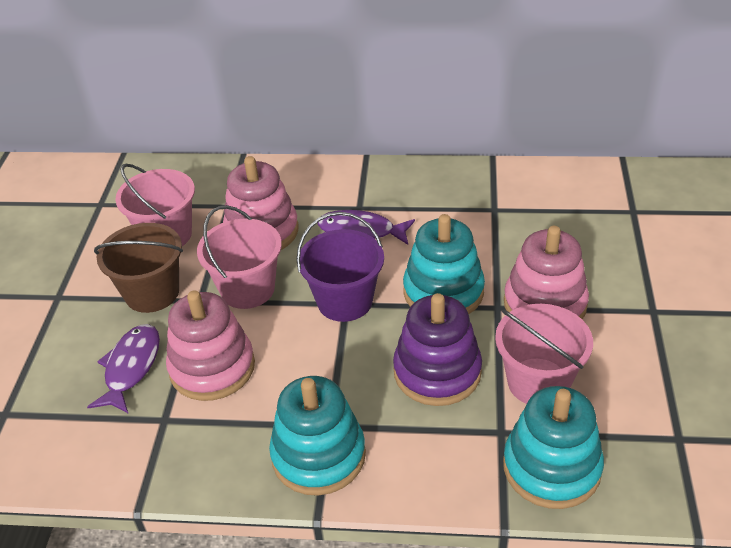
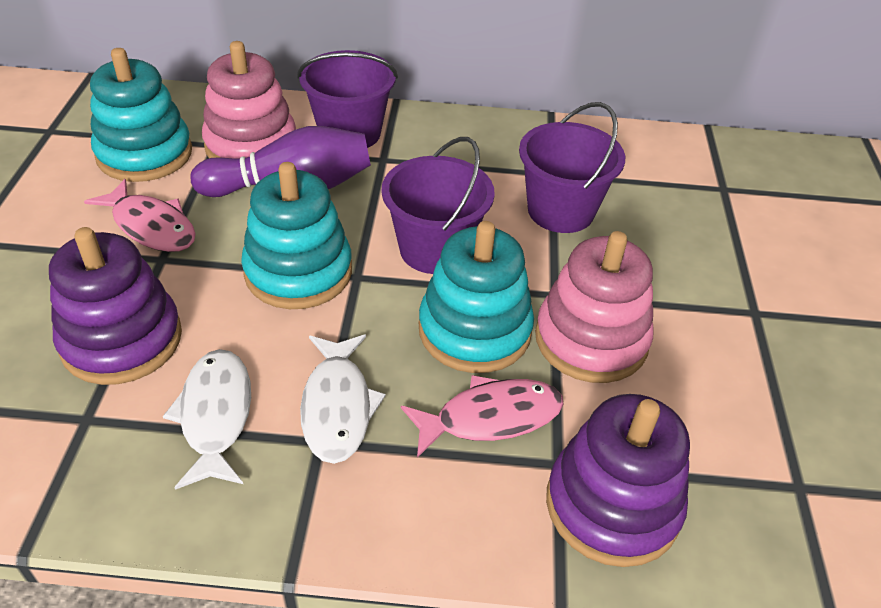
brown bucket: [94,223,183,313] = 1 -> none = 0
pink bucket: [115,164,195,246] [197,205,282,309] [495,304,593,404] = 3 -> none = 0
pink fish: none = 0 -> [84,179,196,252] [401,375,564,458] = 2
pink stacking toy: [166,290,255,401] [223,156,299,250] [504,226,589,320] = 3 -> [202,41,296,159] [535,231,654,383] = 2
purple bowling pin: none = 0 -> [190,126,371,197] = 1
purple bucket: [296,212,384,322] = 1 -> [297,50,398,148] [382,137,495,274] [519,102,625,233] = 3
purple fish: [87,324,160,413] [318,210,415,245] = 2 -> none = 0
purple stacking toy: [393,293,482,406] = 1 -> [49,227,182,385] [546,394,690,567] = 2
white fish: none = 0 -> [163,349,251,490] [300,334,386,464] = 2

